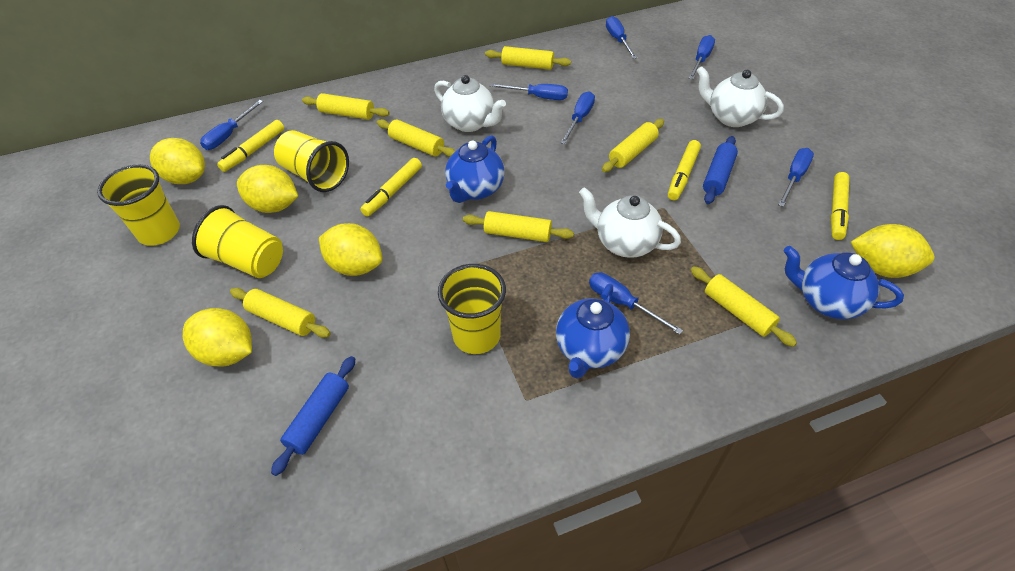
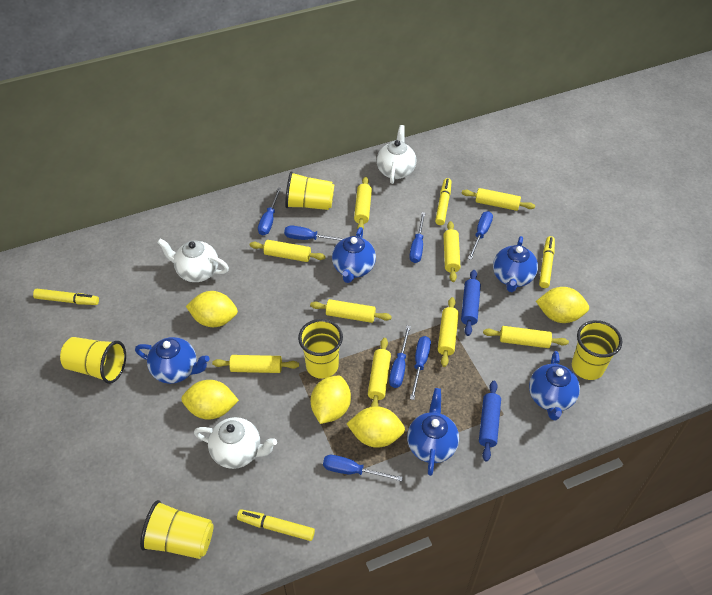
blue teapot: [445,135,505,203] [556,284,630,378] [784,246,904,319] = 3 -> [135,337,210,384] [332,227,376,283] [407,388,459,476] [493,236,538,292] [529,351,580,421] = 5
yellow cup: [97,165,180,246] [192,205,283,278] [274,130,349,192] [438,264,506,354] = 4 -> [60,337,126,384] [140,500,214,559] [285,171,334,210] [298,319,343,379] [572,320,622,380] = 5
yellow rolling pin: [230,288,331,338] [302,93,390,120] [377,119,455,157] [463,211,574,242] [485,46,571,70] [602,119,664,172] [691,266,797,347] = 7 -> [212,355,299,373] [250,240,326,262] [310,299,392,323] [354,177,372,229] [368,338,391,407] [438,297,459,367] [443,221,461,282] [462,188,535,211] [483,326,569,348] = 9

